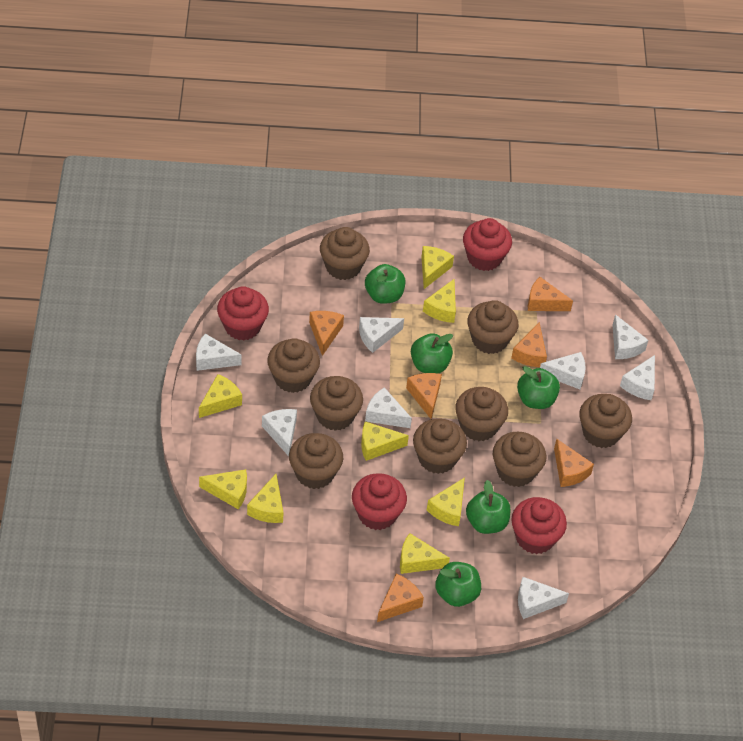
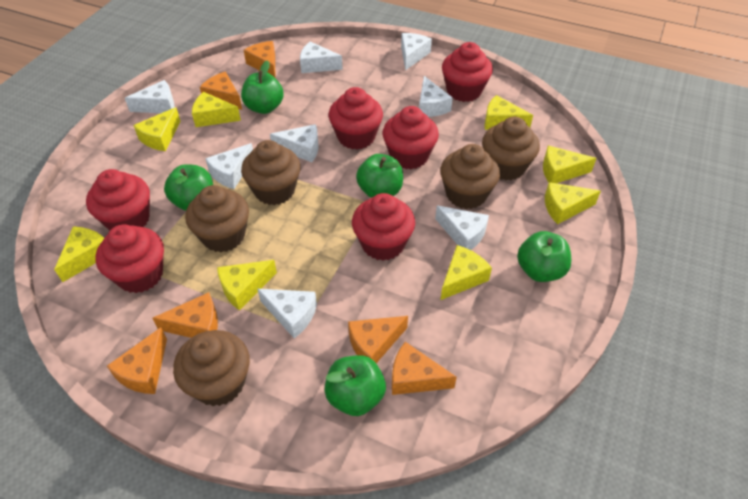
brown cupcake: [267,338,320,393] [289,433,343,489] [310,376,363,431] [320,227,370,280] [413,418,467,474] [455,387,508,441] [467,300,518,354] [493,432,546,487] [579,394,632,448] = 9 -> [173,330,250,406] [185,185,249,252] [241,140,301,205] [440,144,500,209] [482,117,540,180] = 5
red cupcake: [217,286,269,341] [352,473,407,530] [463,218,512,271] [511,497,567,554] = 4 -> [86,169,150,230] [95,224,164,293] [329,87,383,150] [352,193,415,261] [383,106,439,169] [442,42,493,102] = 6

